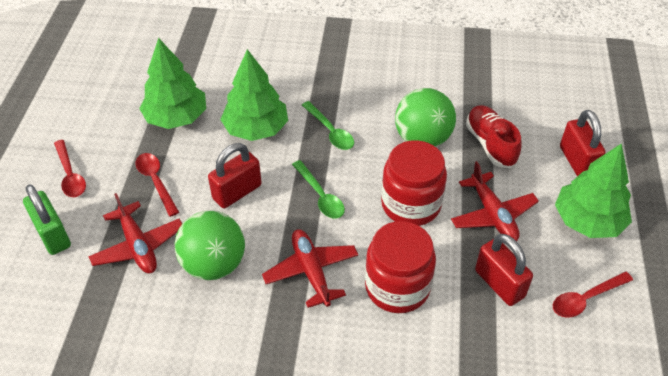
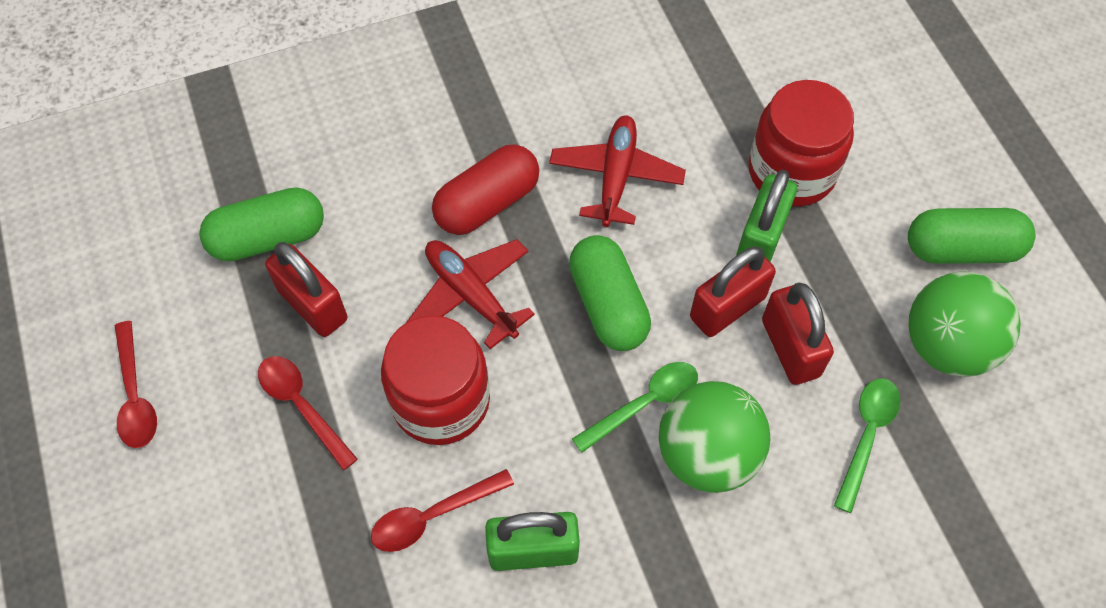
green capsule: none = 0 -> [199,187,324,261] [569,235,651,351] [908,208,1036,264] = 3
green padlock: [23,184,71,255] = 1 -> [485,512,580,571] [736,170,797,262] = 2
green tree: [139,38,206,129] [220,49,288,141] [555,143,632,238] = 3 -> none = 0
red capsule: none = 0 -> [432,145,539,235] = 1
red plane: [88,193,182,273] [262,229,358,308] [451,161,539,241] = 3 -> [406,239,535,349] [549,115,686,227] = 2
red shoe: [466,105,522,168] = 1 -> none = 0

